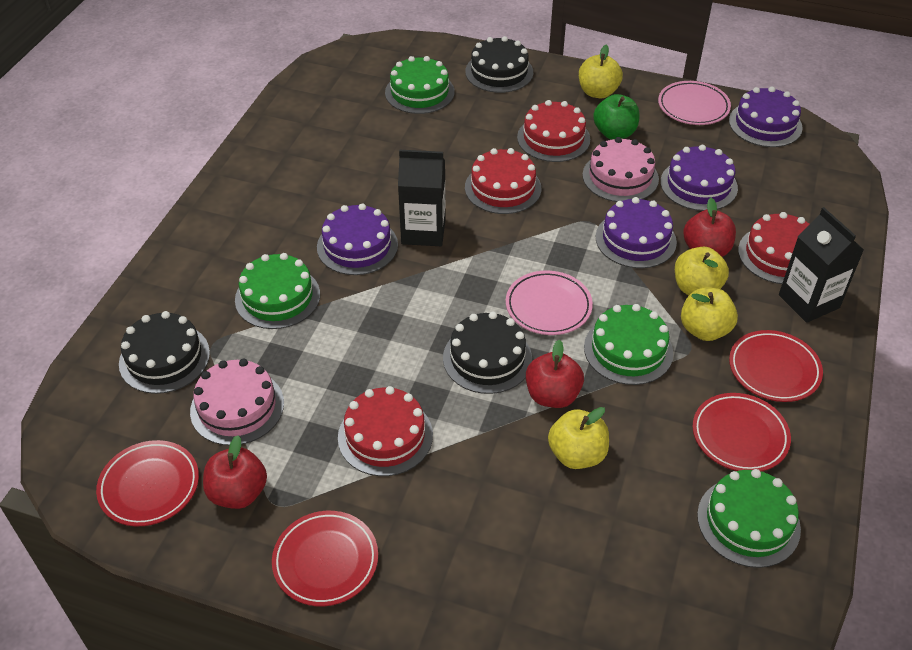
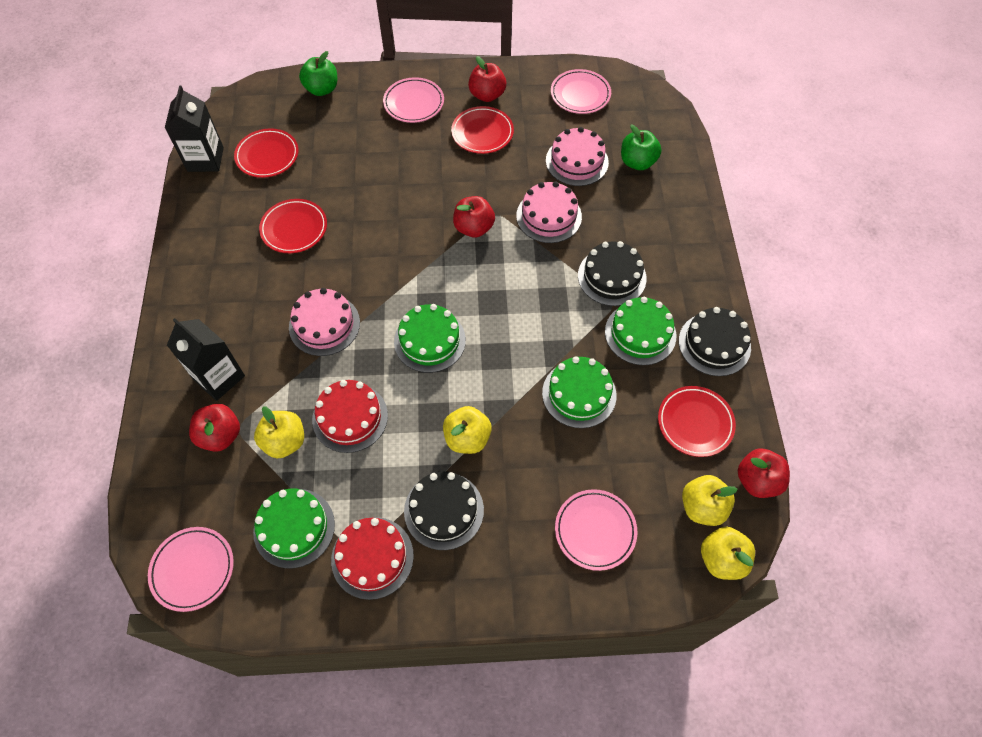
green apple: [593,94,640,139] = 1 -> [299,51,337,96] [621,125,661,170] = 2
pink cake: [190,359,284,445] [582,137,659,202] = 2 -> [289,288,360,356] [516,181,582,243] [546,127,609,186] = 3
pink plate: [506,271,593,335] [658,81,731,125] = 2 -> [148,527,234,612] [383,77,444,123] [551,69,611,114] [555,489,637,571] = 4
purple cake: [317,204,398,275] [596,197,677,268] [660,145,738,211] [729,87,803,147] = 4 -> none = 0
red apple: [203,435,267,509] [526,340,584,408] [683,198,736,257] = 3 -> [189,404,240,452] [453,196,495,238] [468,56,506,102] [738,448,790,498] = 4
red cake: [338,386,433,476] [465,148,541,214] [517,100,590,162] [738,212,809,284] = 4 -> [312,380,388,453] [331,517,414,600] = 2

